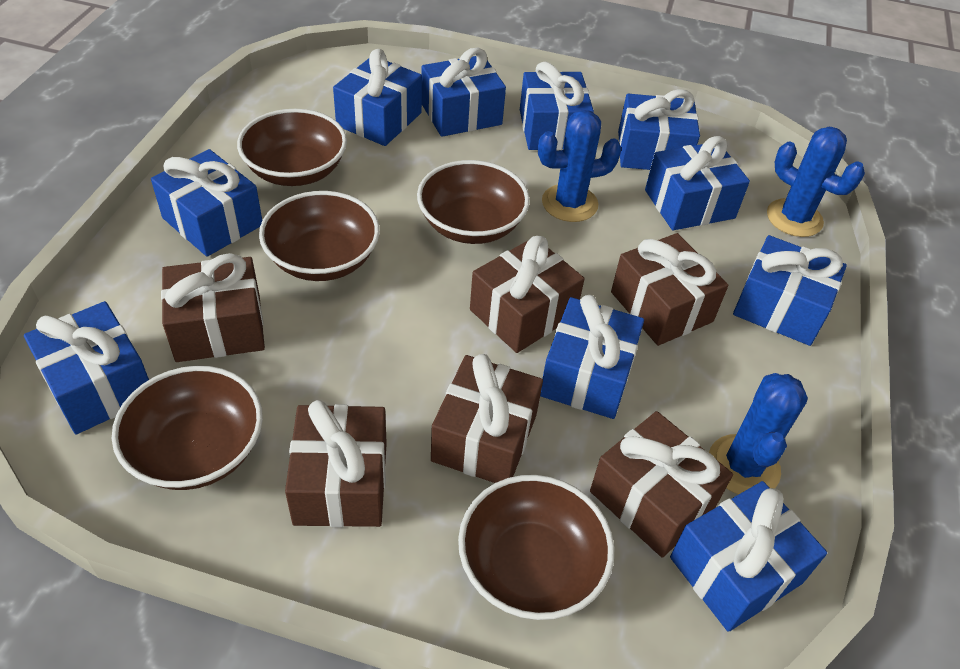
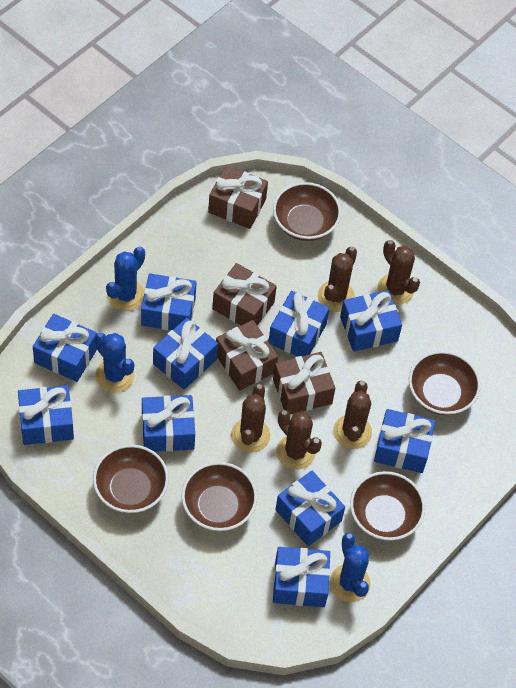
brown cactus: none = 0 -> [231,384,270,453] [276,410,322,470] [318,247,357,312] [333,381,372,449] [377,240,420,305] = 5
brown gift: [161,253,265,362] [285,400,387,527] [431,354,543,483] [470,236,585,353] [590,411,733,558] [611,233,728,346] = 6 -> [208,165,268,229] [212,263,277,325] [216,320,278,391] [273,352,335,414] = 4

